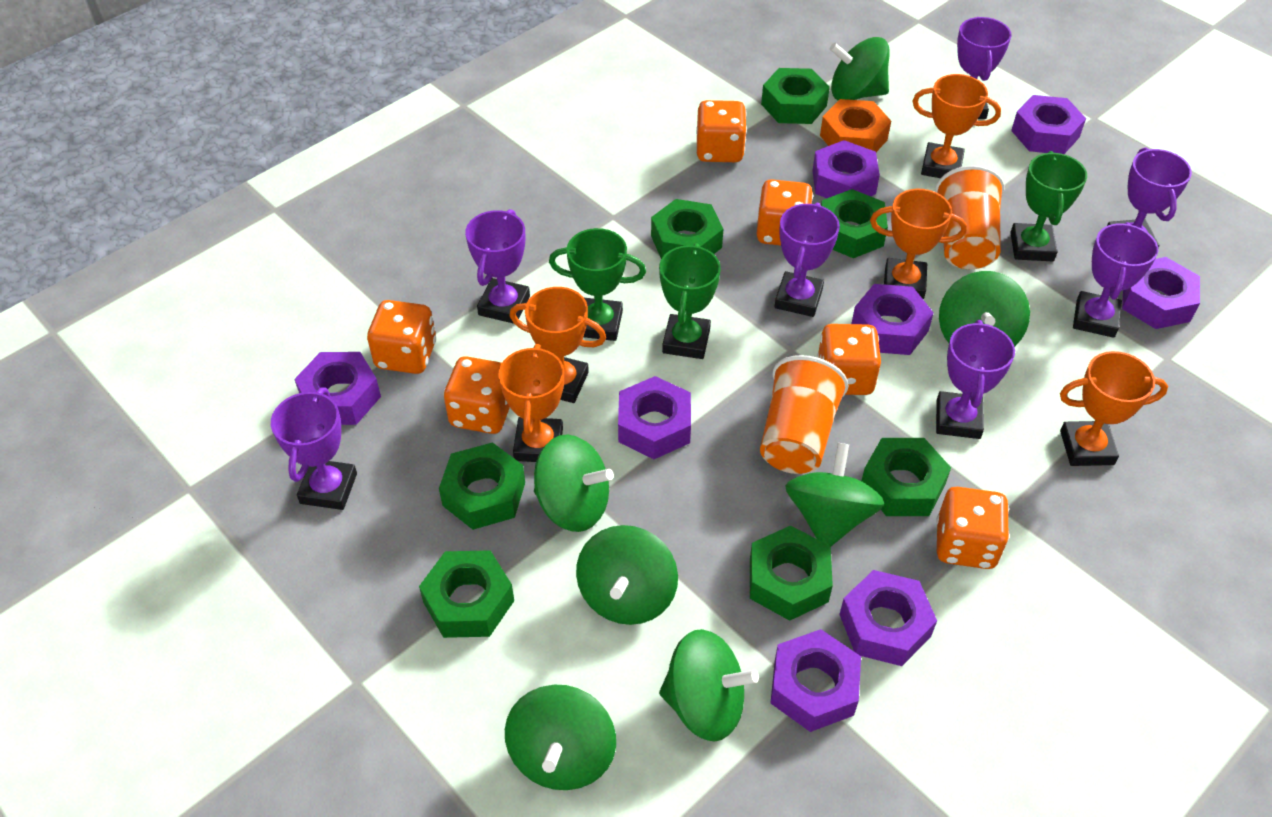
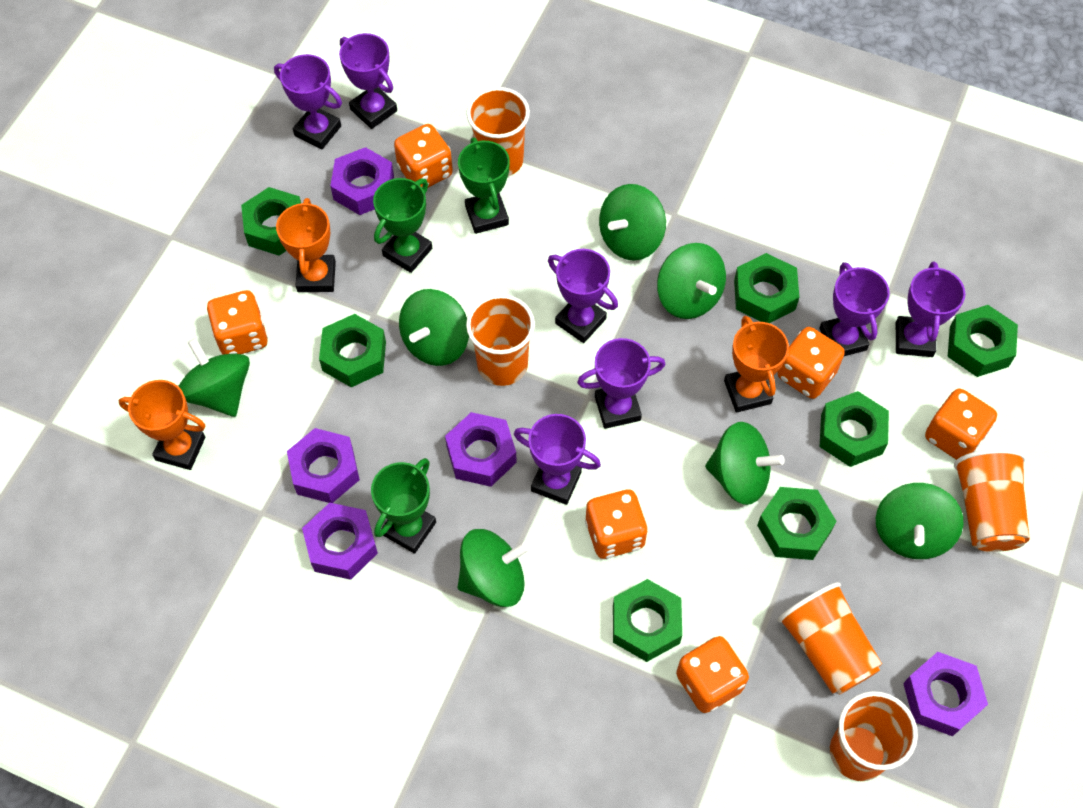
orange cup: [760,355,848,474] [935,165,1004,269] = 2 -> [466,87,530,176] [466,294,535,386] [778,582,882,695] [830,691,918,781] [954,449,1030,552] = 5
orange nut: [820,99,891,152] = 1 -> none = 0
orange trophy: [499,344,564,462] [510,287,606,403] [870,189,967,300] [912,74,1001,178] [1060,351,1168,466] = 5 -> [119,380,205,470] [276,198,336,292] [724,316,789,413] = 3
purple nut: [294,352,381,425] [618,376,691,459] [770,629,861,732] [812,140,880,198] [839,570,937,666] [851,284,934,355] [1011,95,1086,154] [1122,257,1200,329] = 8 -> [287,428,360,503] [302,503,378,580] [330,147,394,215] [445,412,517,487] [903,652,988,736] = 5

